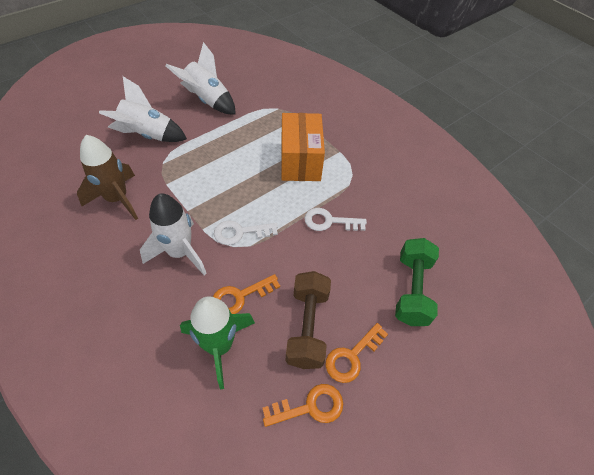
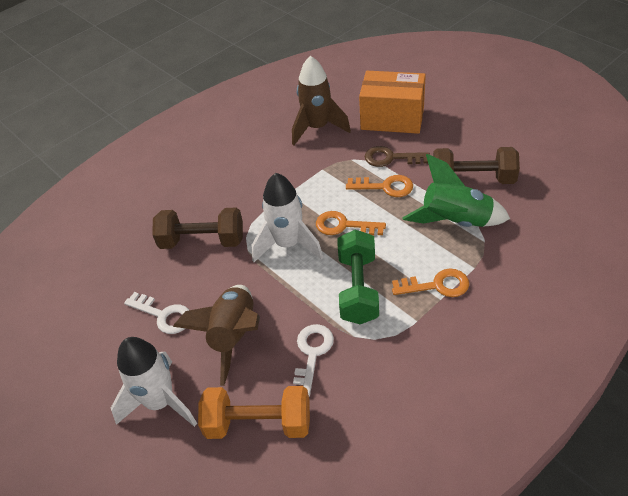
brown dumbbell: [285,271,331,369] = 1 -> [152,207,243,249] [433,147,520,184] = 2
brown key: none = 0 -> [365,146,430,167] = 1
brown rocket: [77,135,138,220] = 1 -> [173,285,260,386] [292,56,351,145] = 2
orange dumbbell: none = 0 -> [198,386,310,439] = 1
white rocket: [99,76,187,142] [140,193,207,276] [165,42,236,115] = 3 -> [111,337,197,427] [252,173,323,262] = 2

